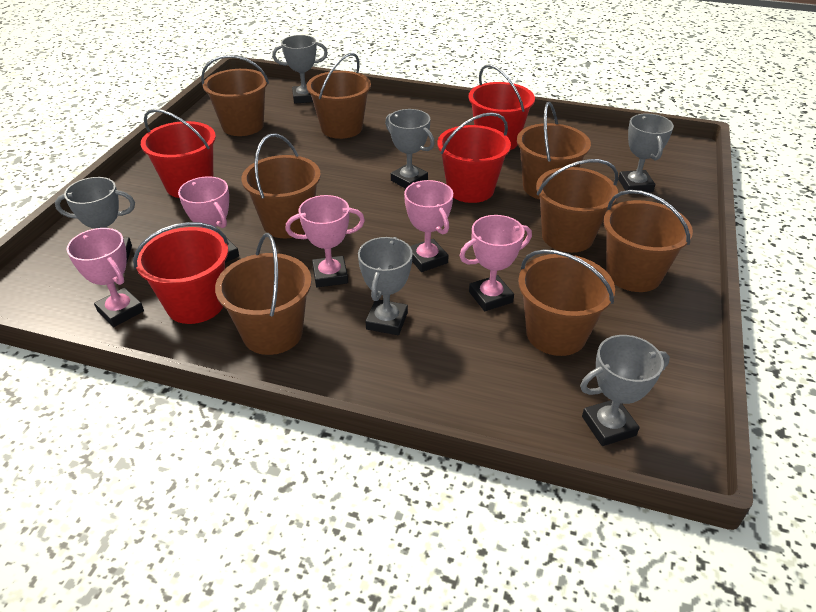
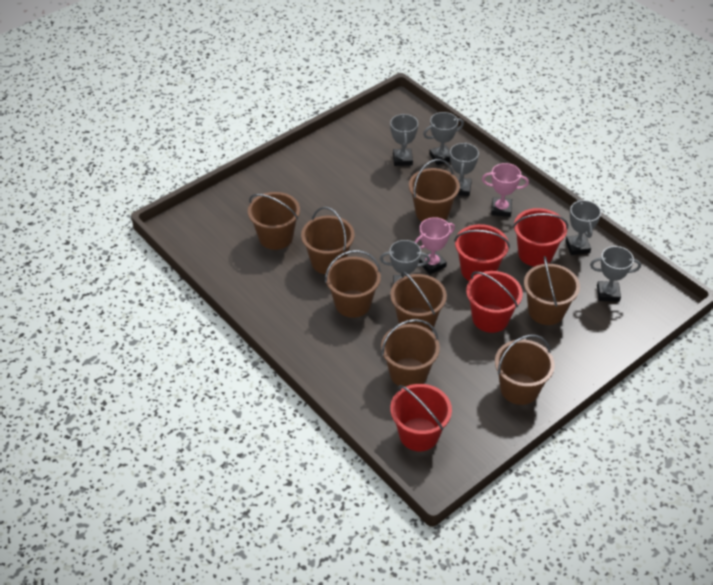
pink trophy: [67,228,144,327] [178,176,239,263] [286,195,365,287] [404,180,453,272] [460,215,532,311] = 5 -> [415,217,455,275] [482,163,529,217] = 2

